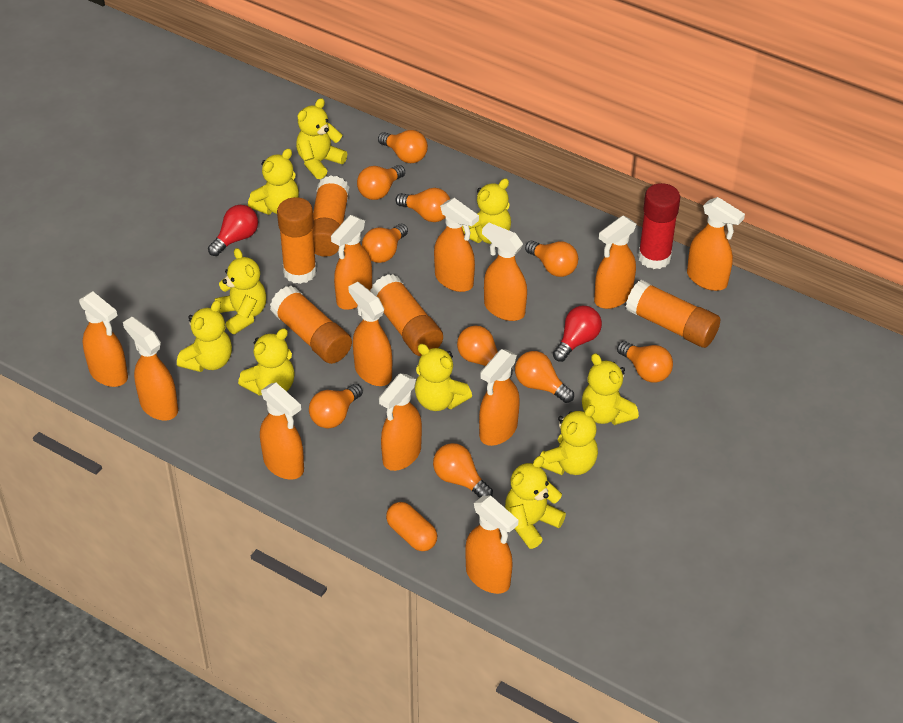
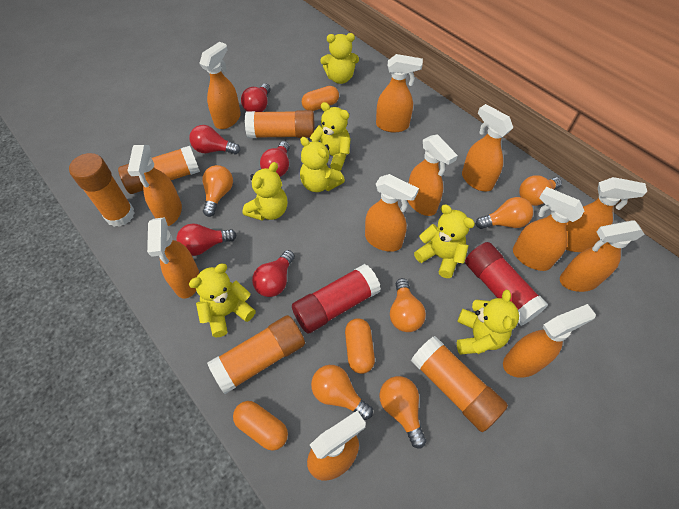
orange capsule: [386,502,437,551] = 1 -> [233,401,288,451] [302,86,339,111] [345,318,375,374] = 3
orange light bulb: [309,384,363,428] [357,165,405,200] [362,224,408,263] [378,130,428,163] [395,188,450,222] [433,443,493,498] [457,326,513,377] [515,351,574,403] [525,241,578,277] [617,341,673,383] = 10 -> [202,165,233,217] [311,365,373,420] [379,376,426,448] [390,278,426,332] [476,197,533,229] [519,175,562,206] = 6
red glue stick: [638,183,680,269] = 1 -> [292,264,381,334] [465,242,548,326] = 2
red light bulb: [208,205,258,256] [553,306,602,362] = 2 -> [177,223,237,256] [189,125,240,154] [241,84,271,112] [252,250,295,297] [260,141,290,177] = 5
yellow teddy bear: [177,300,232,372] [215,248,266,334] [238,328,295,396] [248,149,299,215] [296,98,347,179] [415,344,472,411] [462,179,511,244] [505,456,566,549] [540,405,598,475] [582,353,639,425] = 10 -> [189,264,256,337] [243,162,287,221] [300,137,345,192] [310,102,351,171] [320,33,359,84] [414,205,475,278] [457,290,519,355] = 7

